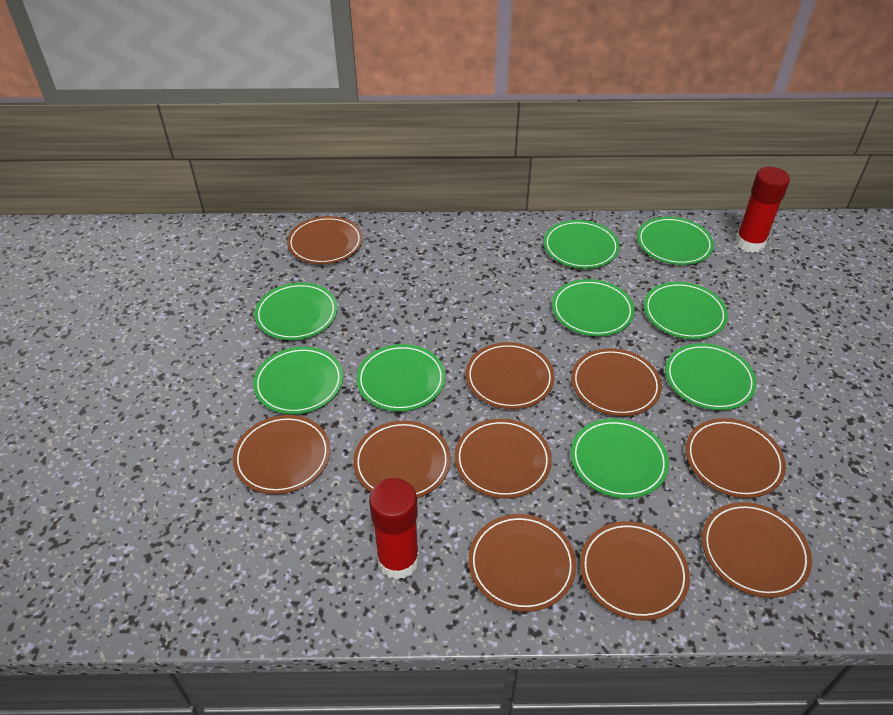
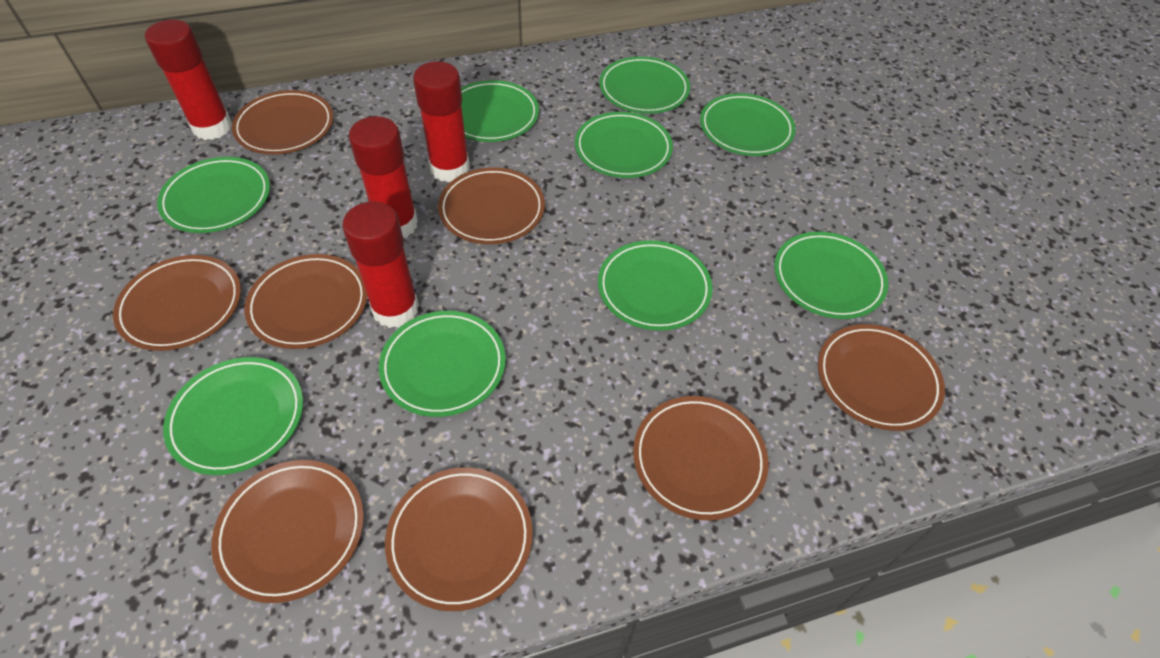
brown plate: [233,415,330,494] [287,216,363,264] [353,420,451,498] [455,419,552,498] [466,342,555,409] [468,514,576,612] [571,348,662,416] [580,521,690,621] [686,418,786,498] [702,502,812,598] = 10 -> [113,255,241,351] [212,460,364,603] [232,90,333,154] [244,254,367,349] [385,467,533,611] [438,167,545,244] [633,396,769,520] [818,324,945,431] = 8
red glue stick: [369,478,419,580] [735,167,790,253] = 2 -> [145,20,232,140] [342,202,419,328] [349,116,418,238] [413,61,470,182] = 4

